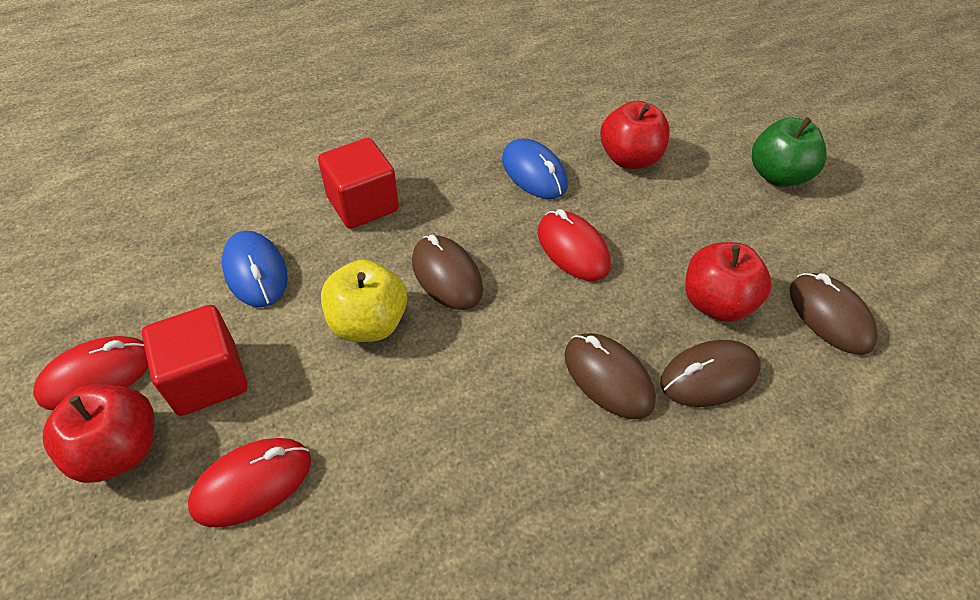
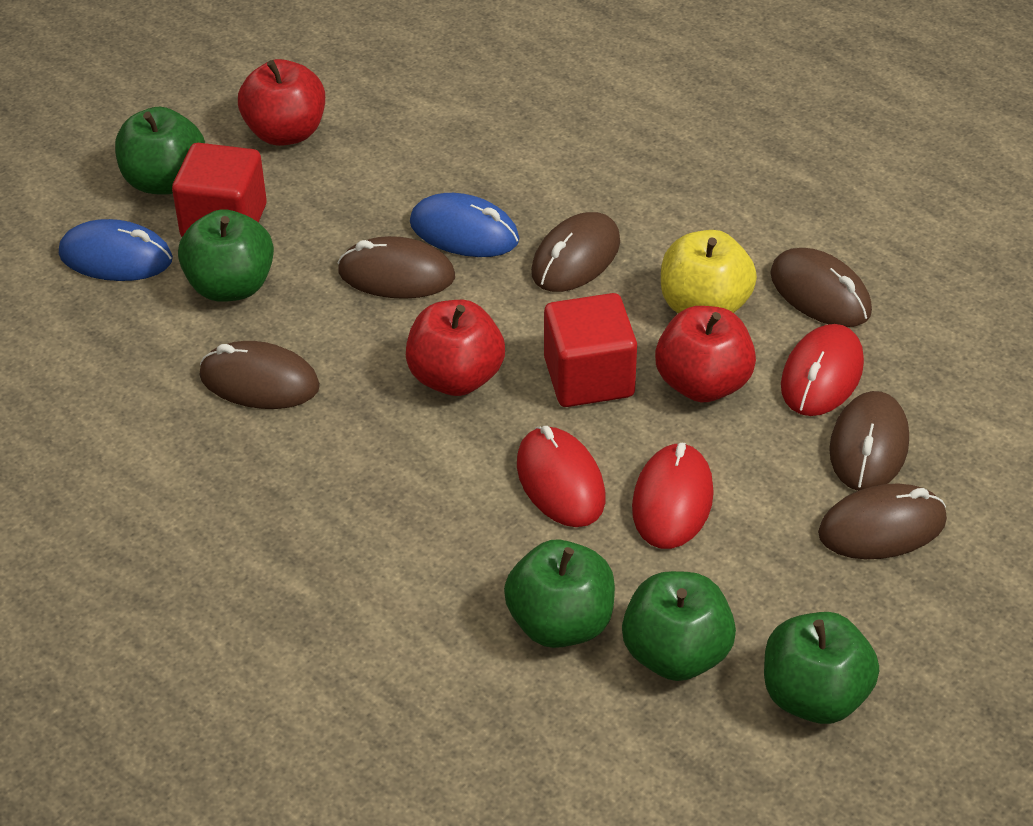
brown mouse: [412,235,483,310] [564,333,656,419] [660,340,761,407] [790,273,878,355] = 4 -> [199,341,320,409] [338,236,455,299] [531,212,620,292] [770,248,872,327] [818,484,947,559] [829,391,909,491] = 6
green apple: [752,117,827,187] = 1 -> [115,107,205,195] [178,209,274,302] [504,539,615,648] [622,571,736,681] [764,612,879,724] = 5

